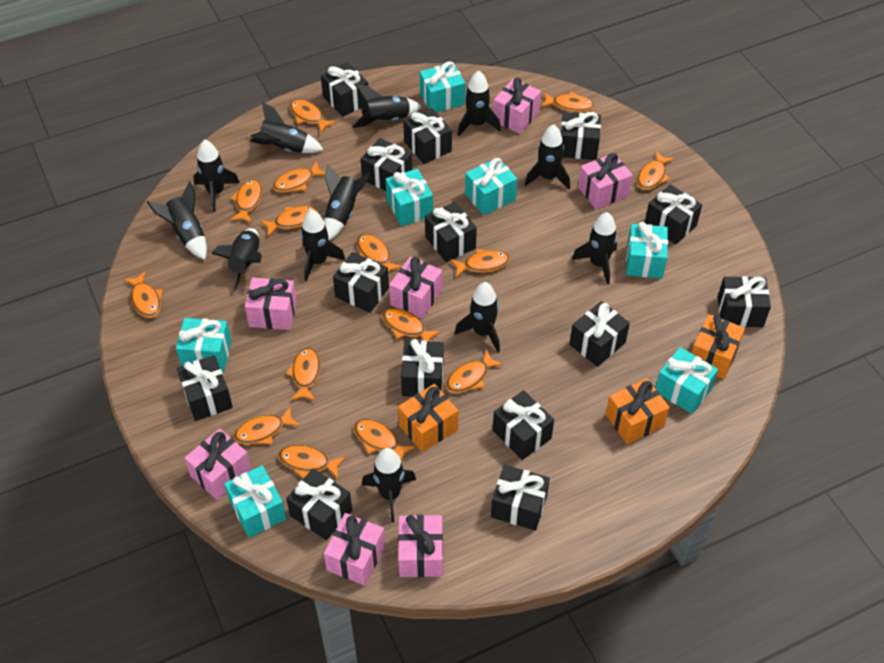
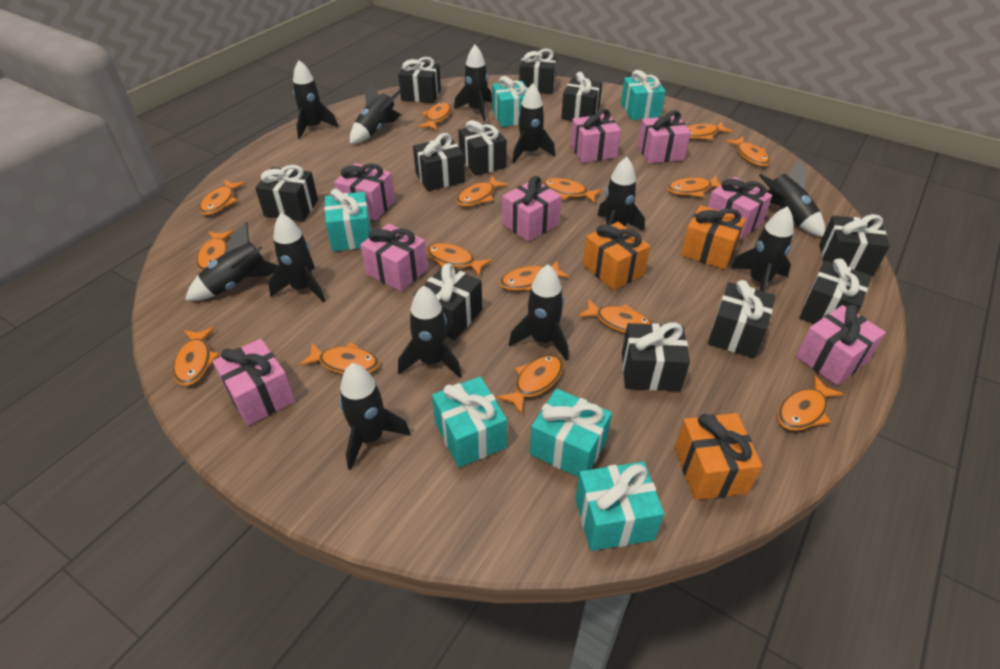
black gift: [177,355,233,421] [286,468,352,540] [321,62,368,117] [333,252,389,313] [361,138,412,191] [401,339,443,397] [403,108,452,164] [425,202,477,262] [491,465,550,531] [493,390,554,460] [560,112,601,160] [570,301,630,367] [645,184,702,245] [718,276,771,327] = 14 -> [255,165,318,221] [398,57,441,103] [413,133,465,191] [414,263,482,340] [458,120,507,176] [519,49,557,94] [561,72,602,121] [622,322,690,391] [708,280,775,358] [800,259,871,324] [819,214,890,275] = 11
pink gift: [185,428,251,500] [245,277,297,330] [324,513,385,586] [389,256,442,319] [398,515,443,577] [493,78,541,134] [578,153,632,209] = 7 -> [212,339,295,426] [334,163,395,221] [360,224,428,291] [502,176,562,242] [570,109,621,163] [638,111,691,163] [708,177,772,239] [796,305,886,386] = 8
turquoise gift: [176,318,231,372] [224,465,286,538] [386,169,433,226] [420,61,465,112] [465,158,517,215] [626,222,668,279] [655,347,718,414] = 7 -> [325,188,371,251] [432,376,507,467] [492,76,528,127] [530,389,612,478] [575,462,664,551] [621,70,666,120] = 6

